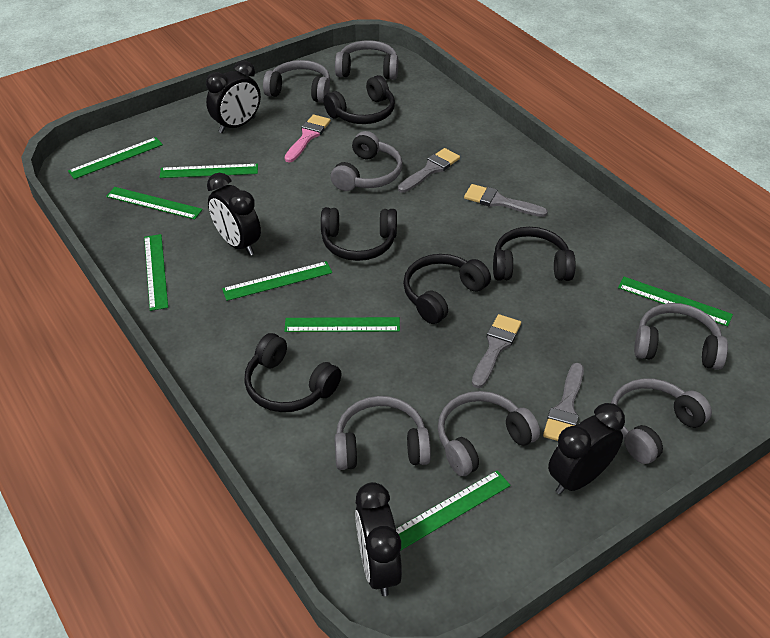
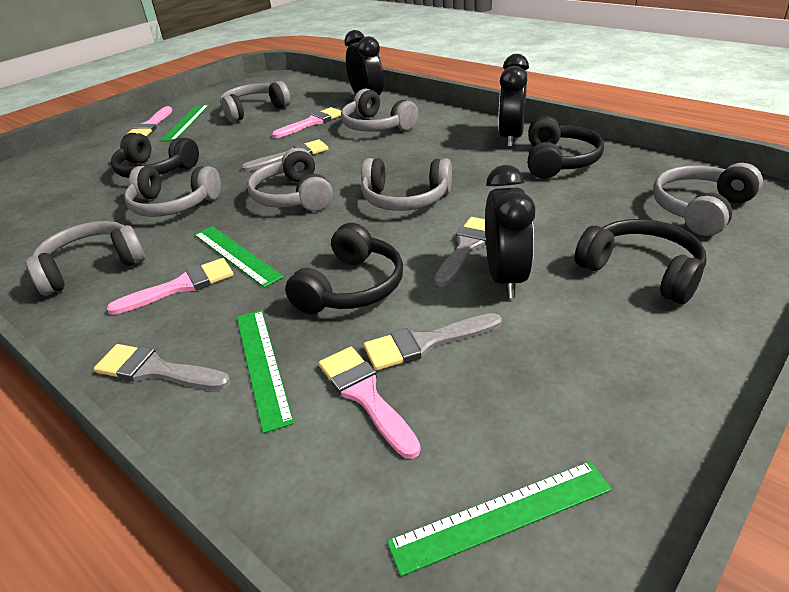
black clock: [206,60,261,133] [207,173,261,256] [355,482,402,596] [548,403,625,494] = 4 -> [344,30,384,95] [485,165,535,298] [498,54,529,147] = 3
black headphones: [244,333,342,412] [321,207,397,261] [324,75,395,124] [403,254,491,324] [493,227,576,281] = 5 -> [111,133,199,178] [285,223,403,314] [528,116,604,179] [575,219,706,304] = 4
green ruler: [68,137,163,179] [106,187,203,220] [144,234,168,311] [159,164,258,178] [222,261,332,301] [284,317,400,332] [396,470,511,551] [618,277,733,326] = 8 -> [160,105,209,141] [194,226,284,288] [237,310,294,434] [387,461,612,577] = 4
pink brush: [284,115,331,162] = 1 -> [107,258,233,315] [127,106,173,137] [272,107,341,138] [319,347,421,459] = 4

